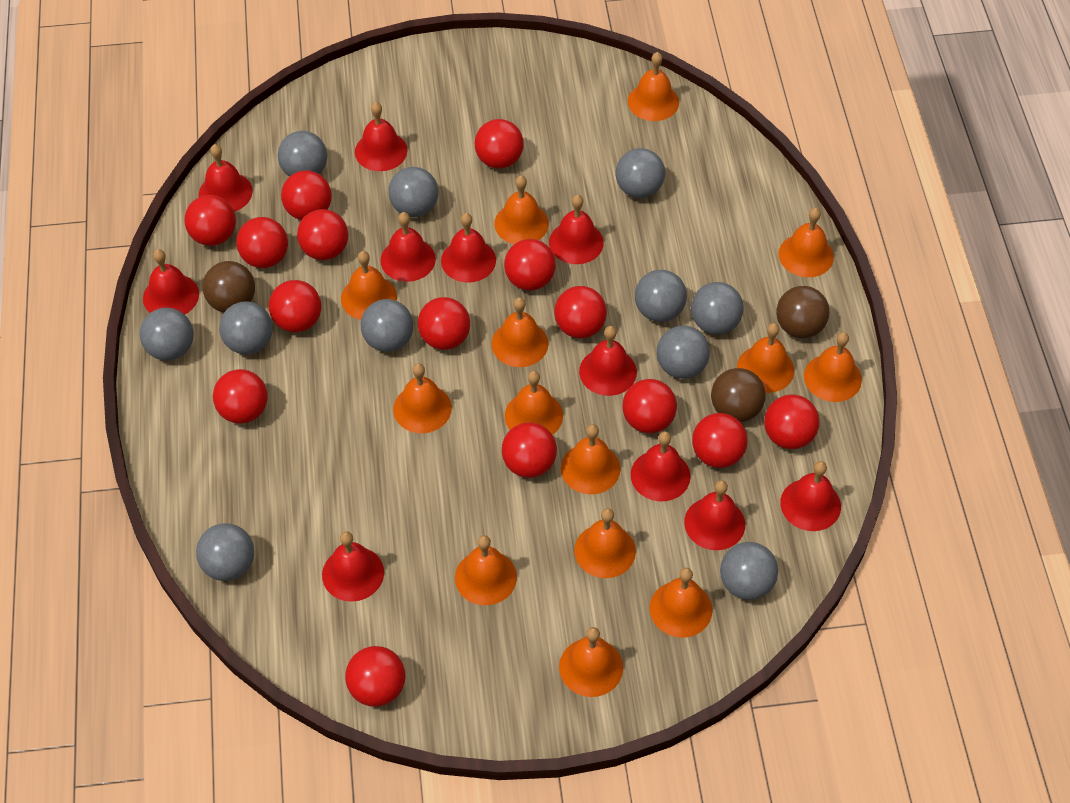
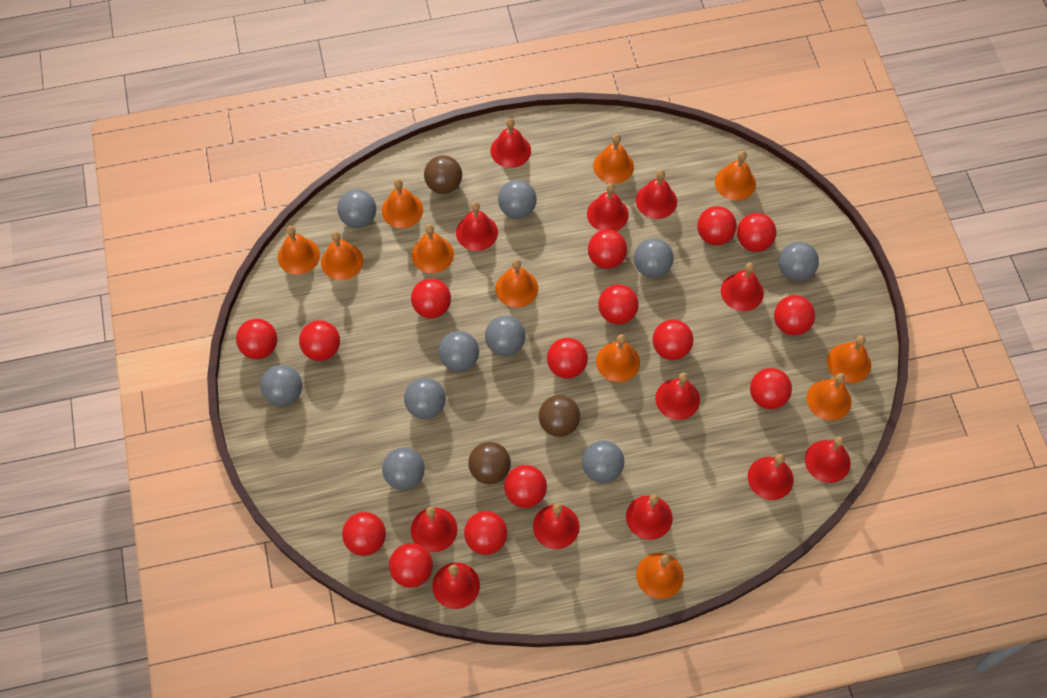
grey ball: [139,308,194,361] [196,523,254,581] [219,301,273,354] [278,131,327,177] [361,299,413,352] [388,167,438,217] [616,148,665,198] [635,270,687,322] [657,325,710,379] [691,282,744,335] [720,542,778,600] = 11 -> [260,365,302,406] [337,189,376,228] [382,448,425,490] [404,378,446,419] [438,331,479,372] [485,316,526,356] [498,180,537,219] [582,440,624,483] [634,238,674,278] [779,242,819,281] = 10
orange bell: [341,251,397,320] [393,363,452,433] [455,535,517,605] [491,297,548,367] [494,176,549,244] [505,371,563,435] [559,627,623,697] [561,424,620,494] [574,508,636,578] [628,52,679,121] [649,568,712,638] [737,323,794,393] [779,208,834,277] [804,332,862,402] = 14 -> [278,226,320,275] [321,231,363,280] [382,179,423,228] [412,224,454,273] [496,259,538,308] [593,134,634,184] [596,334,640,382] [636,553,684,599] [715,151,756,201] [807,373,851,420] [827,336,871,383] = 11
red bell: [143,249,199,315] [199,144,253,212] [322,531,384,602] [355,102,408,171] [380,212,436,282] [441,213,496,283] [549,195,604,264] [579,326,637,396] [631,431,691,501] [684,480,745,550] [780,461,841,531] = 11 -> [411,507,458,552] [432,563,480,609] [456,202,498,251] [490,118,531,168] [533,504,580,549] [587,183,629,231] [626,494,672,540] [636,170,677,219] [655,373,700,420] [721,263,764,311] [748,454,794,500] [805,436,851,483] = 12

